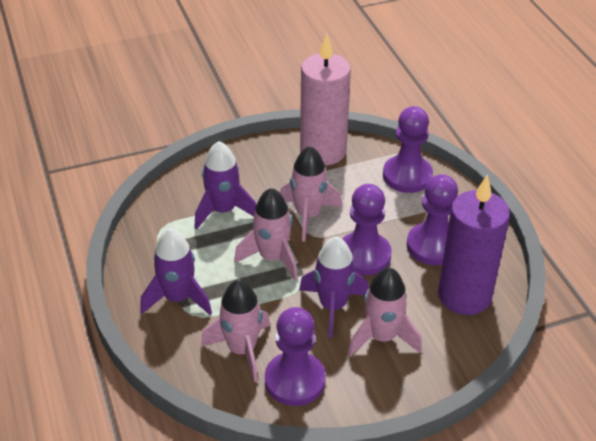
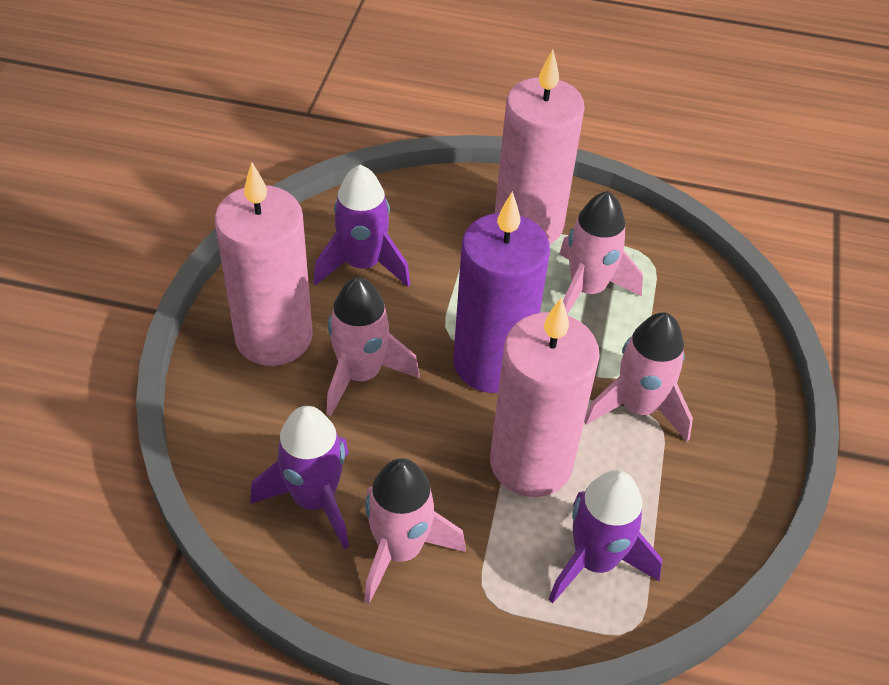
pink candle: [300,34,351,166] = 1 -> [214,162,313,366] [490,297,600,497] [495,50,585,244] = 3
purple pawn: [265,307,326,406] [342,184,392,276] [383,106,433,193] [407,174,458,265] = 4 -> none = 0

